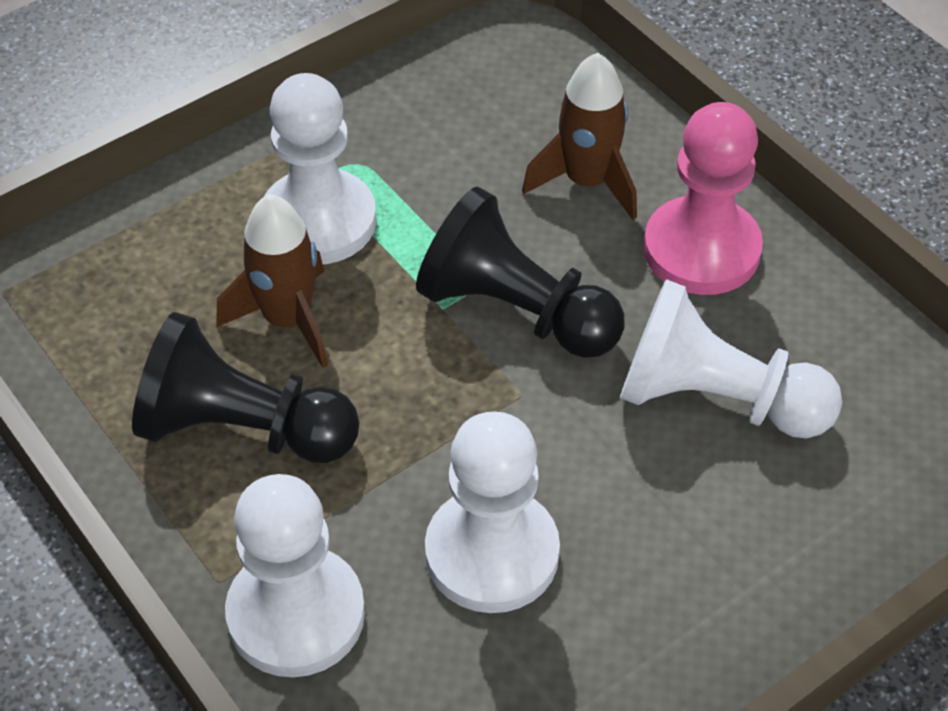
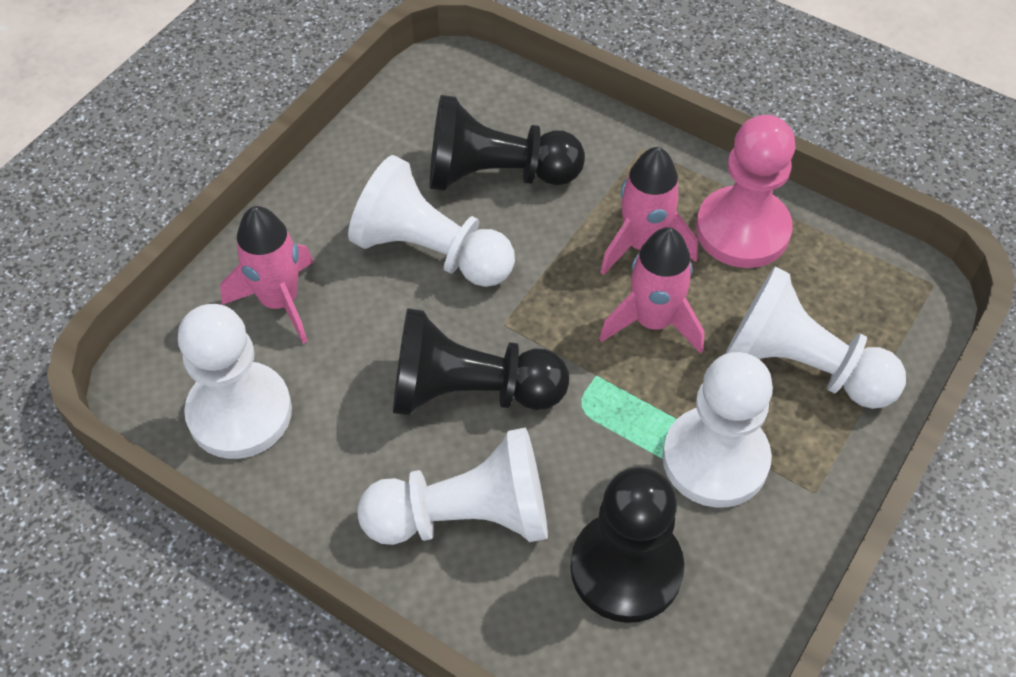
black pawn: [132,312,360,463] [416,186,625,358] = 2 -> [393,308,569,415] [430,95,585,191] [571,467,684,623] = 3
brown rocket: [216,194,328,368] [522,53,637,220] = 2 -> none = 0
pink rocket: none = 0 -> [220,206,314,344] [599,227,704,353] [600,147,698,275] = 3
white pawn: [225,474,365,677] [264,73,376,264] [425,412,560,613] [620,279,842,438] = 4 -> [178,304,292,459] [348,155,515,287] [357,428,548,545] [662,352,773,508] [725,266,906,409] = 5

